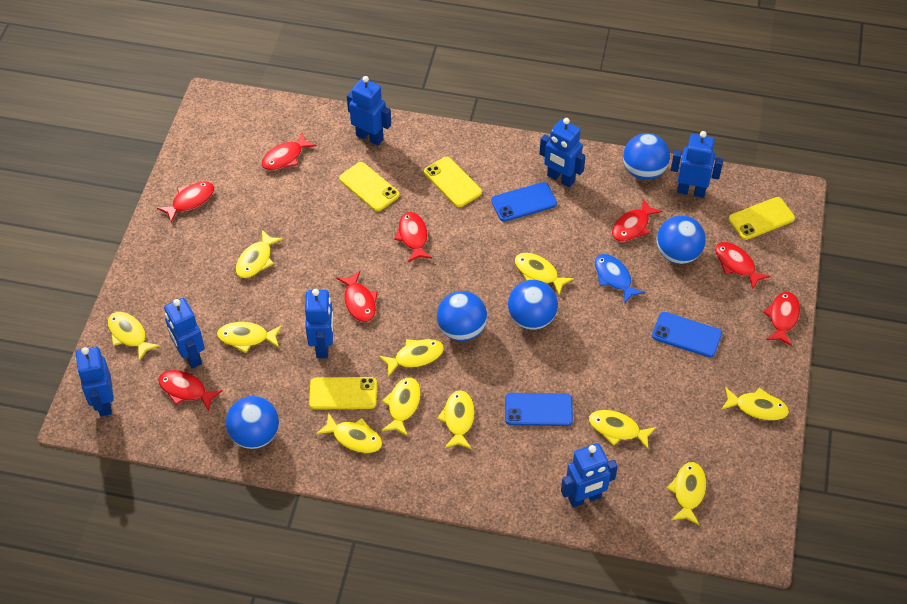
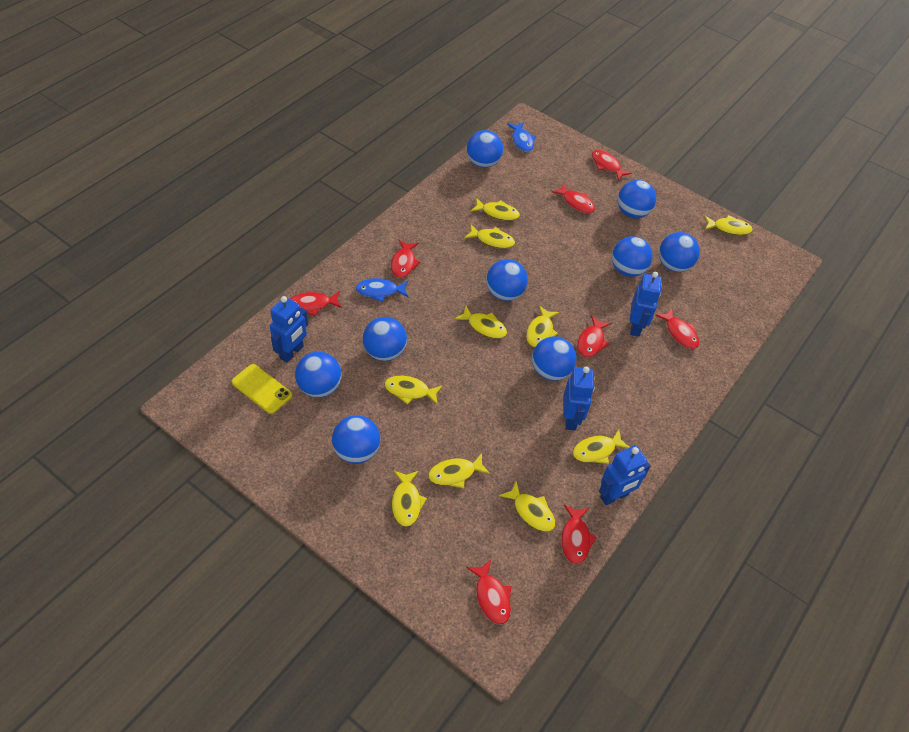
blue ball: [226,396,279,449] [437,291,487,341] [508,280,558,330] [623,133,670,180] [657,215,706,264] = 5 -> [295,352,342,398] [332,415,380,464] [363,317,407,361] [467,130,503,168] [486,259,528,301] [532,336,577,381] [612,236,653,277] [618,180,656,218] [659,232,700,272] = 9
blue fish: [594,254,645,303] = 1 -> [356,278,409,302] [507,122,536,152] = 2
blue phone: [491,182,557,222] [505,393,573,426] [652,312,722,357] = 3 -> none = 0
blue robot: [76,347,114,416] [164,298,205,369] [305,289,334,358] [347,76,391,145] [539,118,586,187] [561,443,618,508] [671,131,723,198] = 7 -> [270,296,308,363] [563,367,595,431] [599,445,651,505] [630,272,662,337] = 4
yellow fish: [107,312,160,361] [217,322,282,353] [236,230,283,278] [316,412,382,453] [379,339,444,377] [382,378,421,436] [437,390,475,449] [515,253,574,295] [589,410,656,449] [667,462,706,525] [721,387,789,421] = 11 -> [384,376,443,405] [392,471,427,527] [428,453,490,488] [454,306,507,339] [464,225,515,249] [471,198,520,221] [499,481,555,532] [526,305,559,347] [572,430,630,464] [704,215,753,235] = 10
yellow phone: [309,377,377,410] [339,162,400,211] [424,157,482,207] [729,197,795,240] = 4 -> [232,364,292,414] = 1

